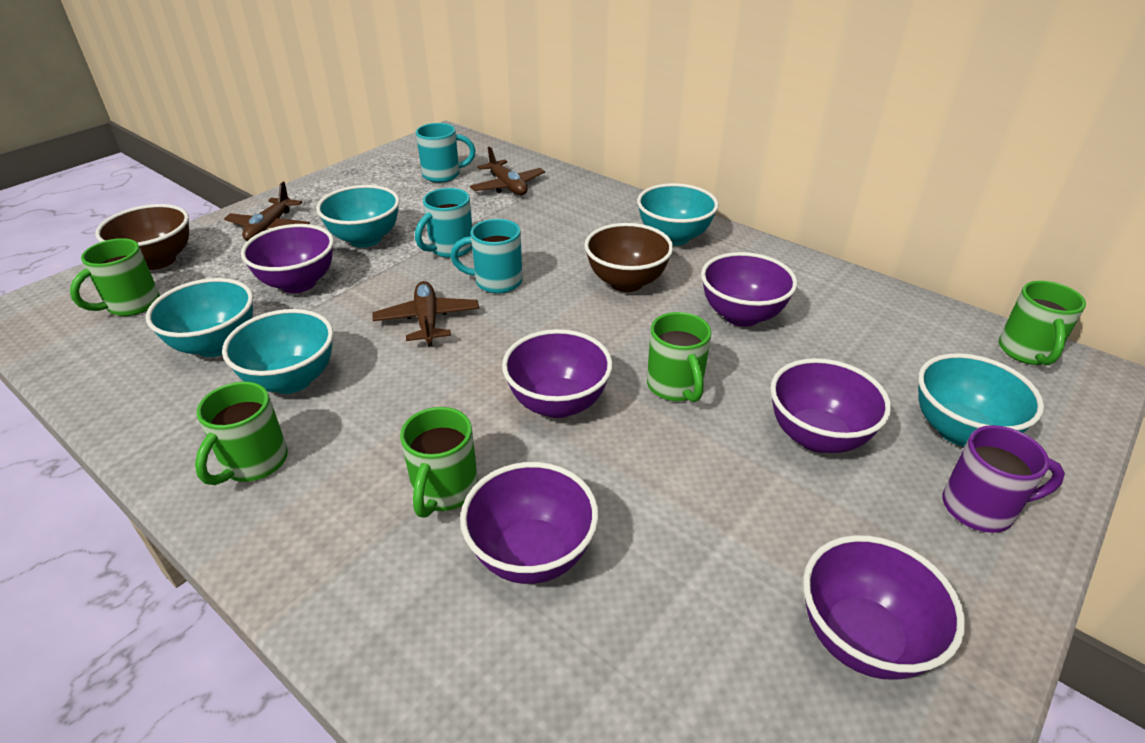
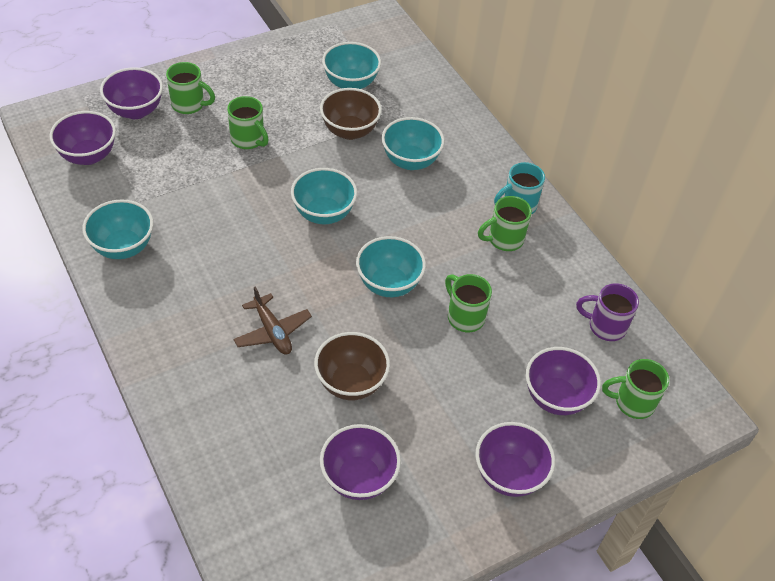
brown plane: [224,182,310,241] [373,281,479,346] [470,146,545,195] = 3 -> [233,286,312,355] = 1
purple bowl: [241,224,334,293] [460,462,599,584] [502,329,613,418] [701,252,797,327] [770,358,891,453] [803,535,965,680] = 6 -> [49,111,116,165] [100,67,163,119] [320,424,401,500] [476,422,555,497] [526,347,601,415] = 5
turquoise mug: [415,188,472,258] [416,123,476,183] [450,219,523,294] = 3 -> [494,162,545,214] = 1

